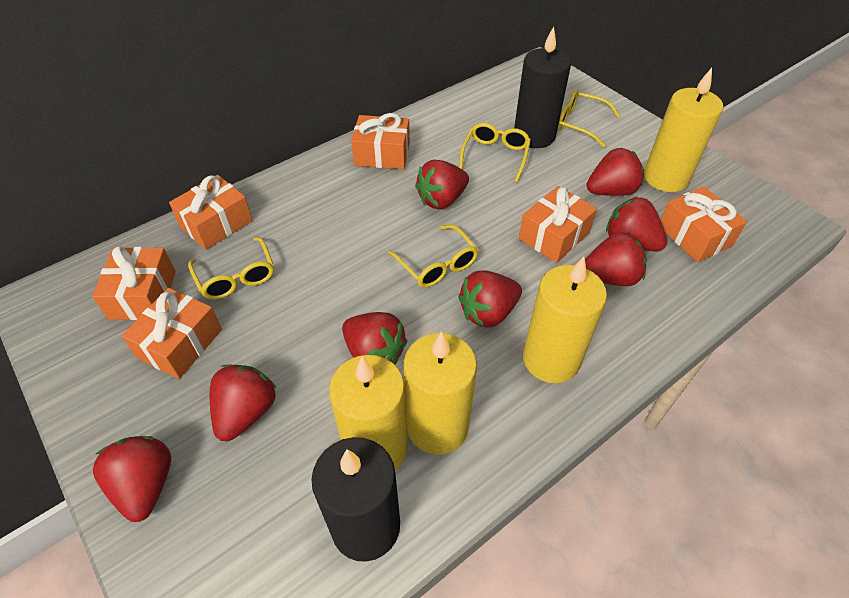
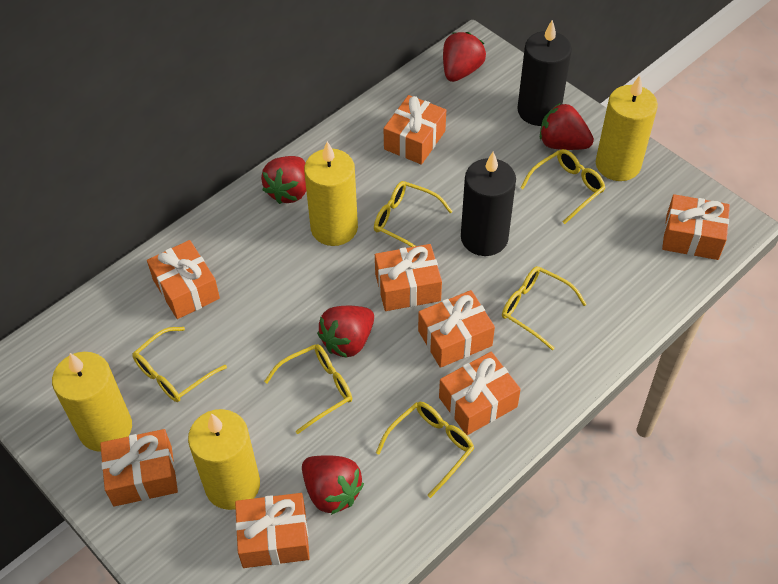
orange gift: [92,246,176,320] [121,288,222,379] [169,175,253,250] [351,113,410,169] [519,186,597,263] [661,187,747,262] = 6 -> [100,429,178,507] [147,240,220,319] [235,493,310,568] [375,244,442,311] [384,95,446,164] [418,290,495,368] [439,352,521,435] [662,194,730,260] = 8
red strawberry: [93,436,171,522] [210,365,276,441] [342,312,408,365] [415,160,469,210] [458,270,522,328] [585,232,646,286] [587,148,644,196] [606,196,667,252] = 8 -> [261,156,306,204] [302,455,364,515] [317,306,374,358] [443,32,486,82] [540,103,594,150] = 5
yellow glasses: [188,237,274,300] [388,225,478,288] [459,123,531,182] [558,89,620,147] = 4 -> [132,327,227,402] [264,344,352,434] [374,181,453,247] [376,402,474,498] [502,266,587,351] [520,149,605,224] = 6

